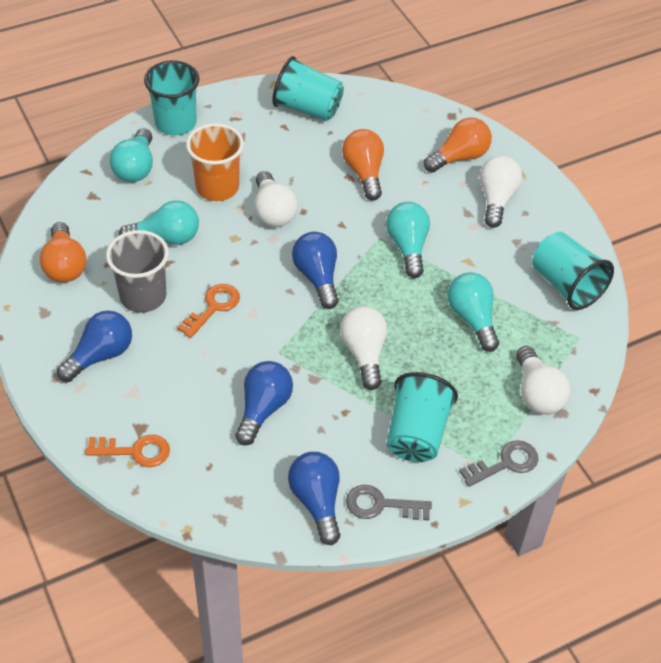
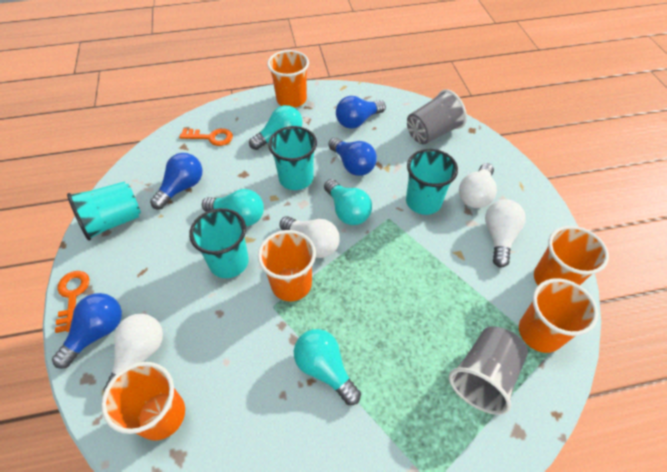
grey cup: [106,230,169,313] = 1 -> [407,89,467,144] [449,326,528,415] = 2
grey key: [346,485,432,521] [459,440,538,487] = 2 -> none = 0
orange cup: [186,123,244,201] = 1 -> [101,362,185,441] [258,230,316,301] [267,50,309,108] [519,278,598,353] [534,226,609,285] = 5
orange light bulb: [40,222,86,282] [342,129,384,200] [424,117,492,173] = 3 -> none = 0

